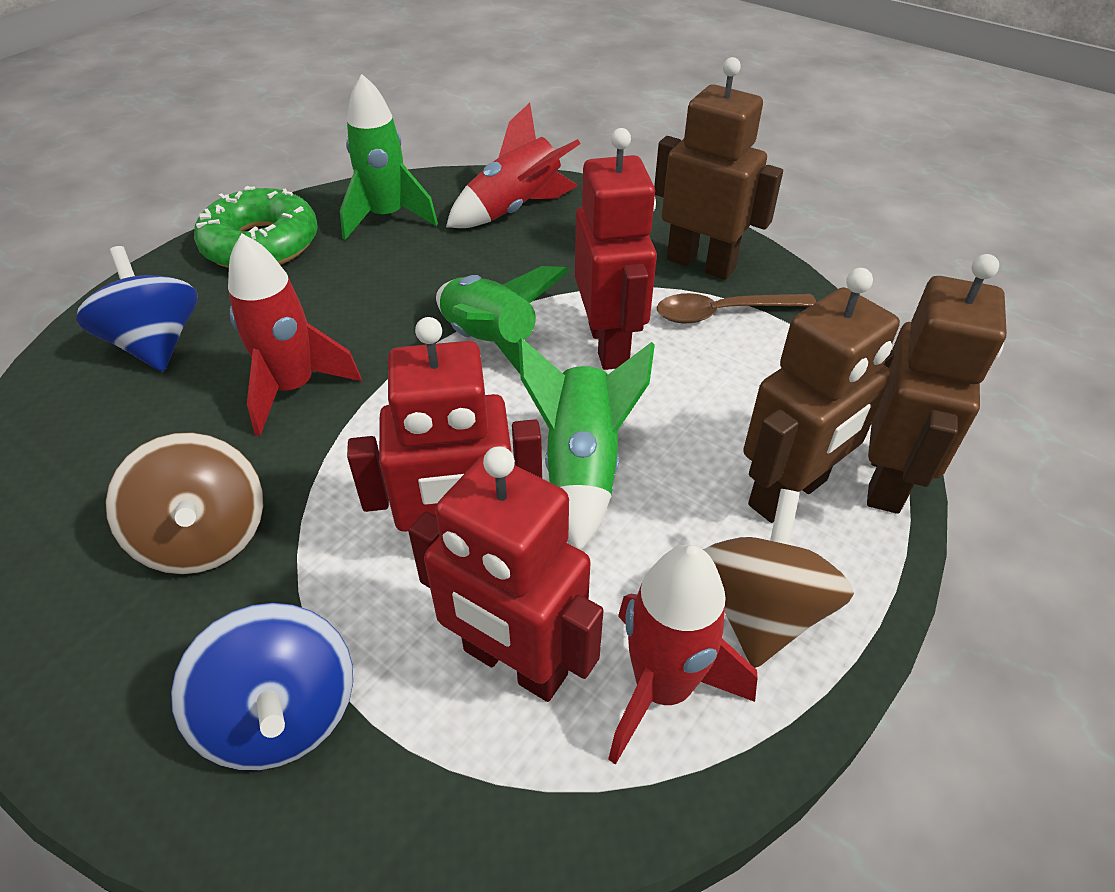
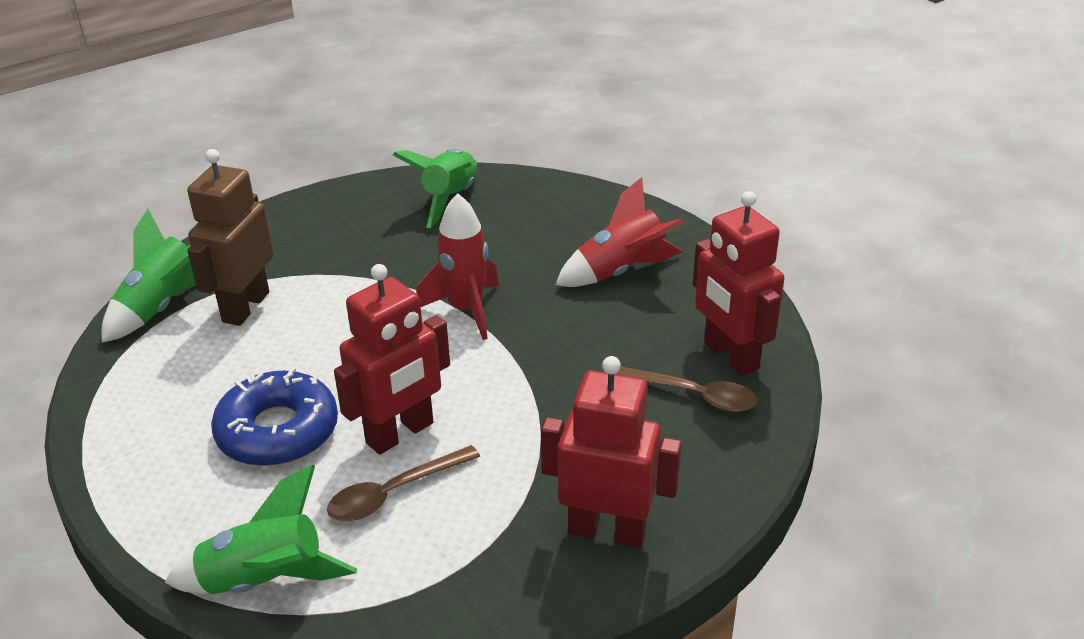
blue donut: none = 0 -> [211,368,338,466] = 1
blue spinning top: [76,246,197,372] [171,603,353,770] = 2 -> none = 0
brown robot: [654,57,783,280] [744,268,900,523] [867,254,1007,514] = 3 -> [187,149,274,326] = 1
brown spinning top: [105,432,263,575] [703,489,854,668] = 2 -> none = 0
brown spoon: [657,293,816,324] = 1 -> [327,445,480,521] [616,367,757,412] = 2
green donut: [194,186,318,268] = 1 -> none = 0
red rocket: [228,234,362,436] [446,103,581,228] [608,544,757,765] = 3 -> [416,193,499,340] [556,177,685,287] = 2

